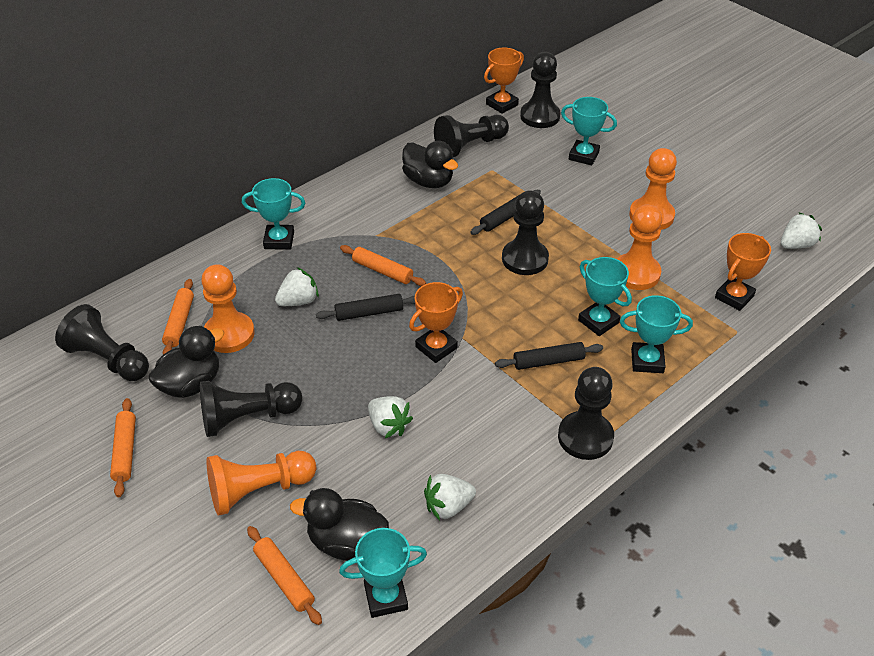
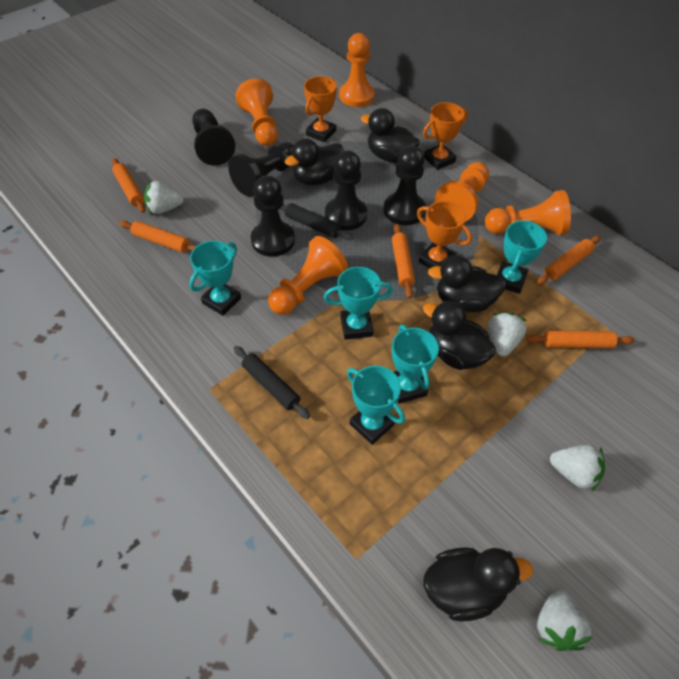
black duck: [148,326,224,398] [290,488,389,561] [402,141,458,188] = 3 -> [285,139,344,185] [361,108,420,163] [423,301,496,370] [424,547,533,621] [428,256,506,312] = 5
black pawn: [55,304,149,381] [200,381,302,437] [434,115,509,157] [502,191,549,275] [520,52,561,128] [558,367,614,460] = 6 -> [192,109,235,166] [228,142,294,197] [251,176,295,257] [325,150,367,230] [383,146,426,225] = 5
black rolling pin: [316,294,415,321] [470,190,541,235] [495,342,603,370] = 3 -> [234,346,310,419] [280,203,353,240] = 2
orange pawn: [201,264,255,353] [206,451,316,516] [617,205,662,290] [629,148,677,230] = 4 -> [236,78,278,146] [268,236,348,315] [339,33,375,107] [435,162,489,222] [485,190,571,235] = 5
orange rolling pin: [110,398,136,497] [162,279,194,354] [247,526,322,625] [340,245,426,286] = 4 -> [112,158,146,213] [119,220,196,253] [392,224,415,298] [526,330,635,348] [537,236,601,285] = 5

